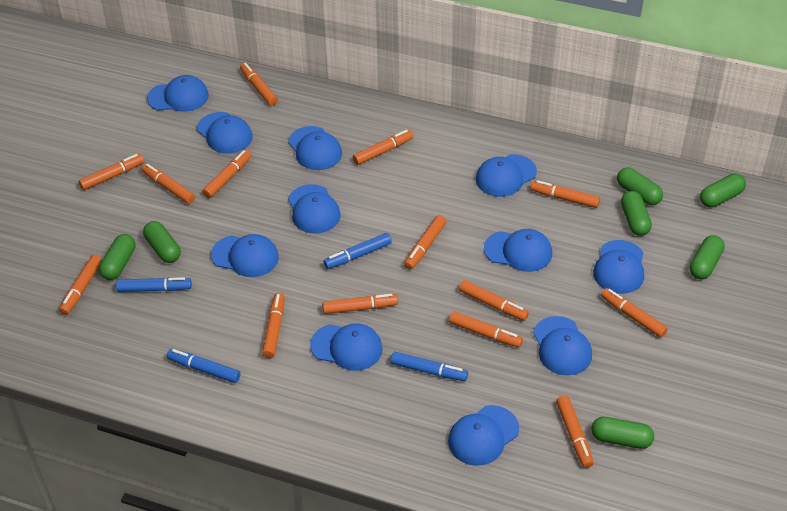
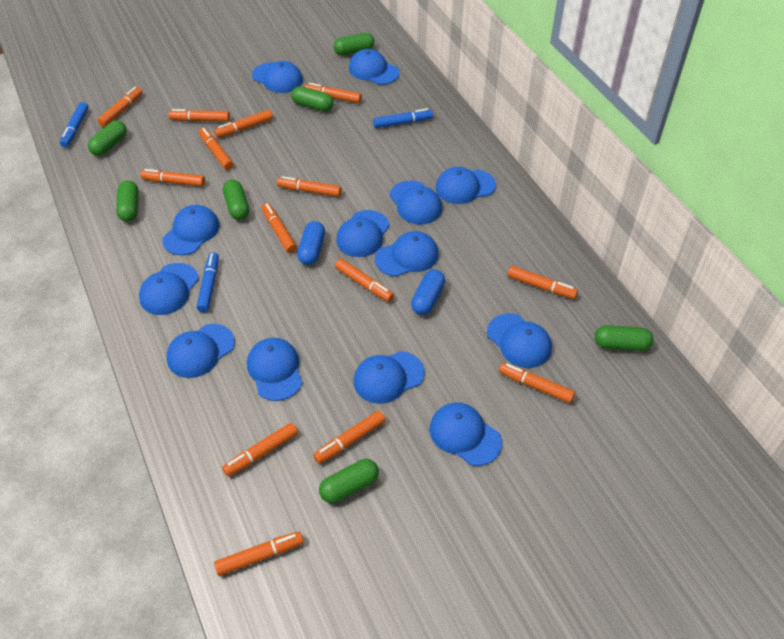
blue cap: [147,75,209,112] [197,112,252,154] [211,234,279,277] [288,126,342,170] [288,184,341,233] [310,323,383,371] [448,405,519,466] [476,154,537,197] [484,229,552,272] [533,316,592,375] [593,240,644,294] = 11 -> [139,263,199,315] [162,205,220,255] [166,324,235,378] [247,338,302,401] [252,61,303,93] [336,210,390,257] [349,49,399,85] [354,351,425,404] [375,231,439,277] [390,181,442,225] [430,403,502,466] [436,167,496,204] [487,313,552,368] = 13
blue capsule: none = 0 -> [297,221,325,265] [411,270,445,315] = 2
blue marker: [116,277,192,292] [167,349,240,383] [324,233,392,269] [391,352,468,381] = 4 -> [60,102,89,147] [196,252,219,312] [373,108,433,128] = 3

